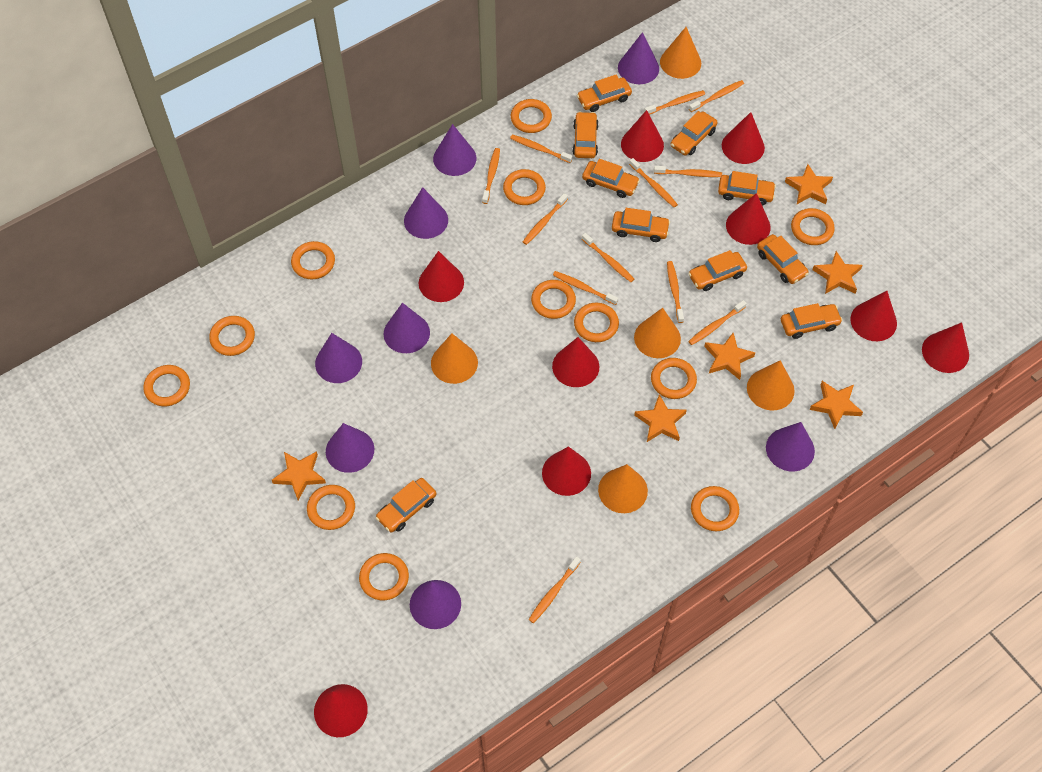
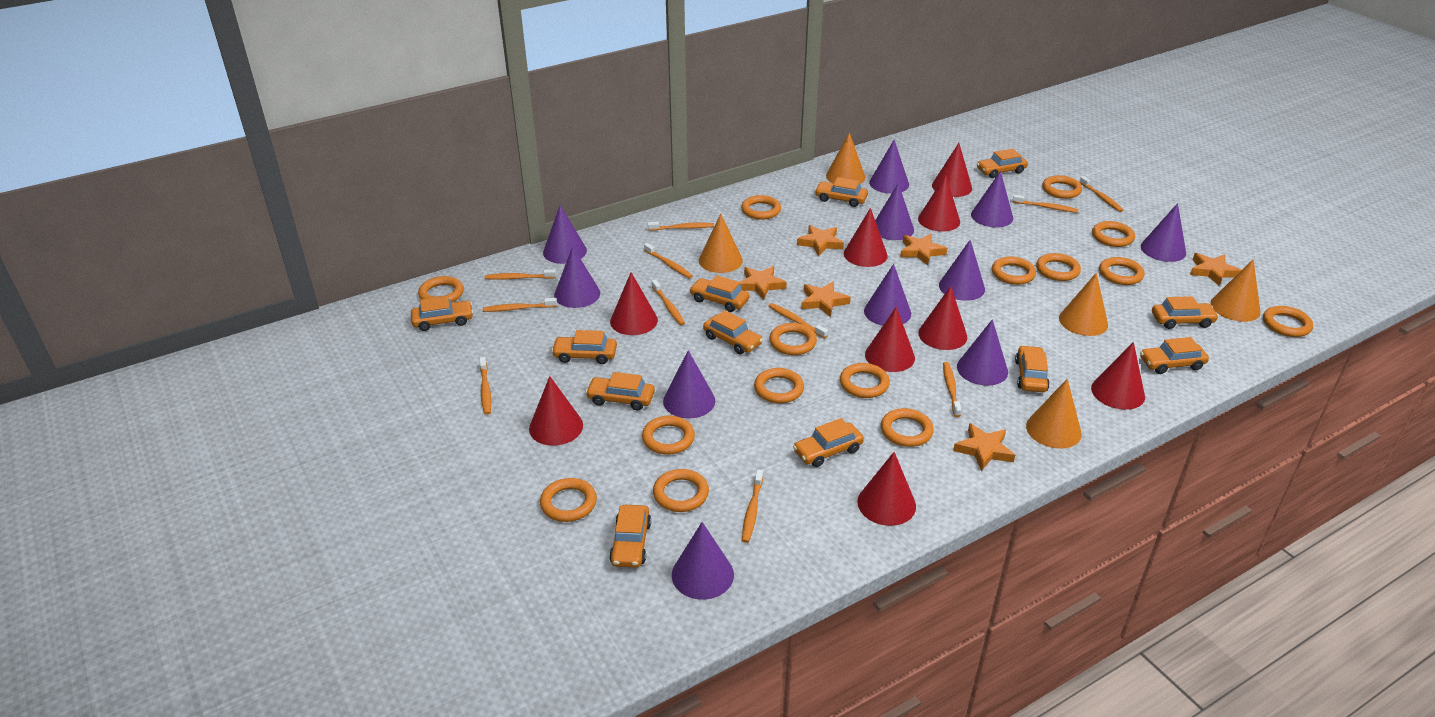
orange car: [376,478,437,532] [572,112,599,158] [577,75,632,112] [582,159,640,198] [612,208,670,242] [670,111,718,155] [688,250,747,291] [718,171,776,205] [757,234,809,284] [781,303,843,339] = 10 -> [411,296,473,331] [551,330,617,364] [586,372,655,410] [609,505,651,568] [689,275,750,312] [703,310,763,354] [793,418,864,467] [815,177,868,207] [977,149,1028,178] [1015,345,1050,392] [1140,337,1209,374] [1152,296,1219,329] = 12
orange ring: [143,365,190,406] [209,316,255,356] [291,241,335,279] [307,485,355,530] [359,553,409,600] [503,169,546,205] [511,99,552,133] [531,280,576,319] [574,303,619,342] [651,358,697,399] [691,486,739,531] [791,208,835,245] = 12 -> [418,276,464,302] [540,478,597,522] [642,415,695,455] [653,469,709,512] [741,195,781,220] [754,368,804,403] [769,323,817,355] [840,363,890,398] [881,408,934,447] [992,256,1036,285] [1036,253,1081,281] [1042,175,1082,199] [1092,221,1135,247] [1099,257,1145,285] [1263,306,1313,337] = 15
orange toothbrush: [482,148,500,204] [510,135,573,163] [523,193,568,245] [529,556,581,623] [553,271,618,305] [582,233,634,282] [629,158,678,207] [644,90,705,115] [654,166,722,177] [667,261,684,323] [688,300,747,345] [689,80,744,112] = 12 -> [480,357,491,415] [483,298,557,312] [485,269,556,280] [644,243,693,278] [648,222,714,231] [652,280,685,325] [742,469,763,543] [769,303,828,338] [943,362,961,417] [1013,194,1079,213] [1080,176,1123,212] = 11
purple cone: [315,333,362,383] [326,423,374,473] [383,303,430,353] [404,187,448,239] [410,580,461,629] [433,124,476,176] [618,32,659,84] [766,422,815,471] = 8 -> [543,205,587,264] [554,246,600,308] [663,350,715,419] [672,522,734,600] [864,264,911,326] [869,140,909,194] [875,183,914,240] [939,240,985,301] [957,319,1008,386] [971,171,1013,227] [1141,203,1186,262] = 11

